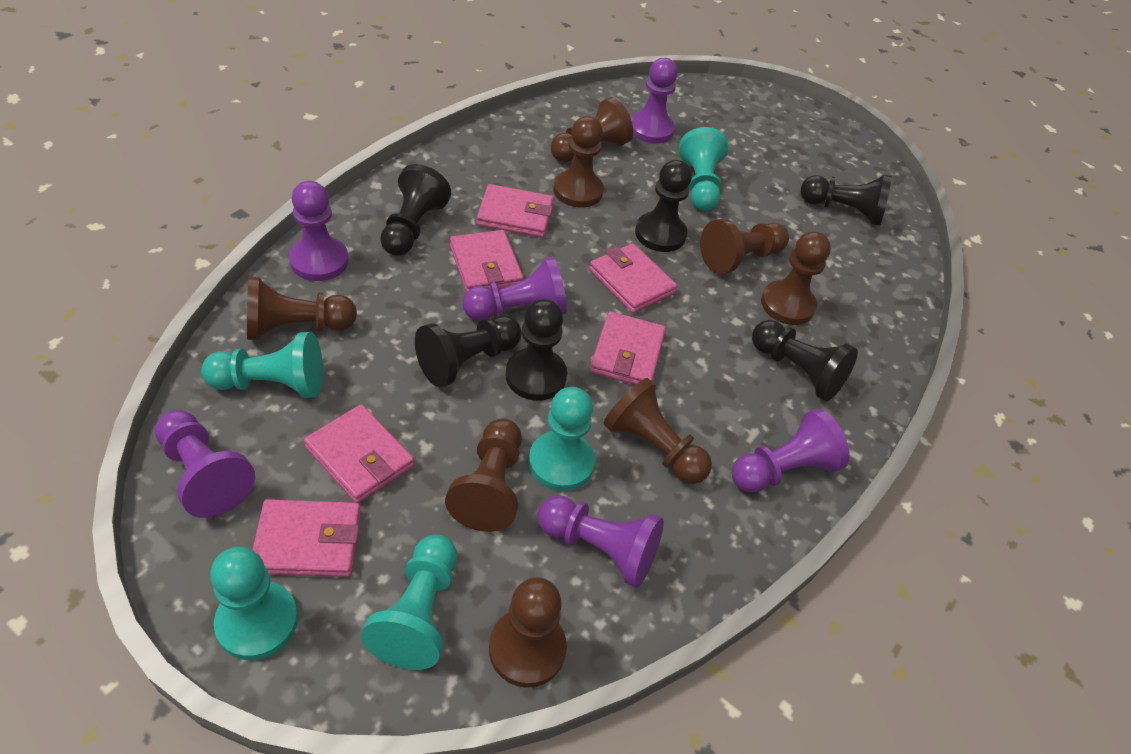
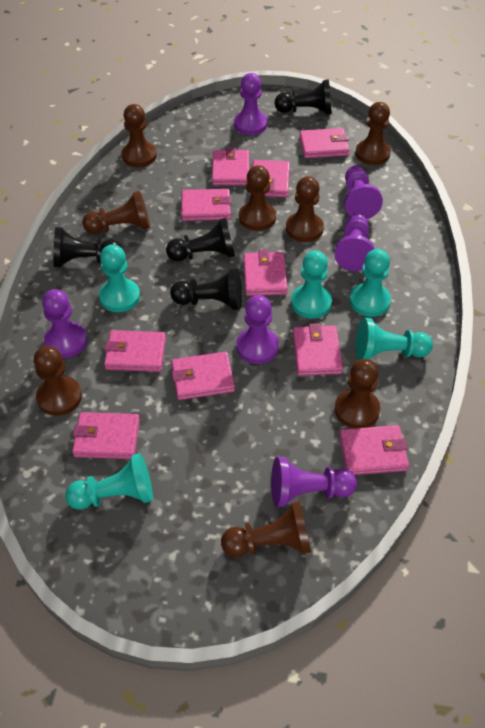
black pawn: [380,164,451,256] [415,316,522,387] [506,299,567,401] [635,160,692,252] [752,320,858,401] [801,174,892,226] = 6 -> [53,227,122,267] [166,218,235,262] [170,268,242,310] [275,79,332,115] = 4
pink wallet: [252,499,361,577] [304,404,414,503] [450,230,524,293] [476,184,554,238] [589,243,677,313] [590,311,666,385] = 6 -> [72,412,140,459] [104,330,166,372] [171,352,235,400] [181,189,232,221] [212,148,249,186] [243,250,288,296] [250,160,290,197] [293,323,343,376] [299,128,350,158] [339,425,409,475] = 10

